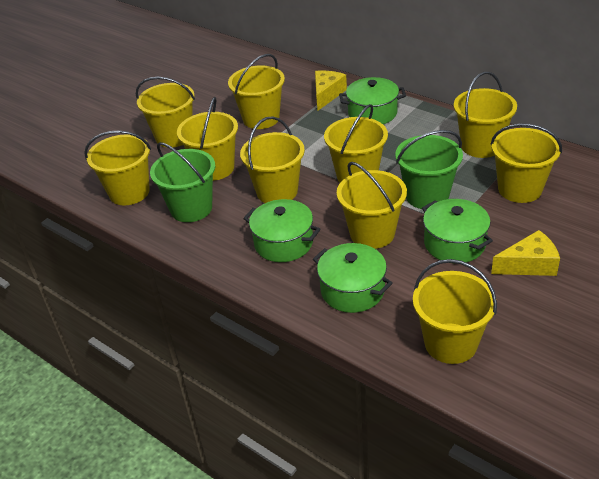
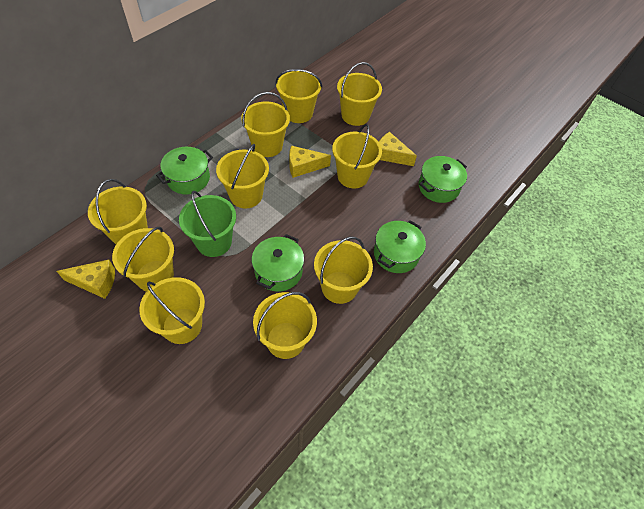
green bucket: [150,142,215,222] [395,130,463,210] = 2 -> [179,191,236,257] = 1
yellow cheese: [315,70,347,111] [491,230,560,276] = 2 -> [57,259,115,299] [289,146,331,178] [379,132,417,166] = 3

